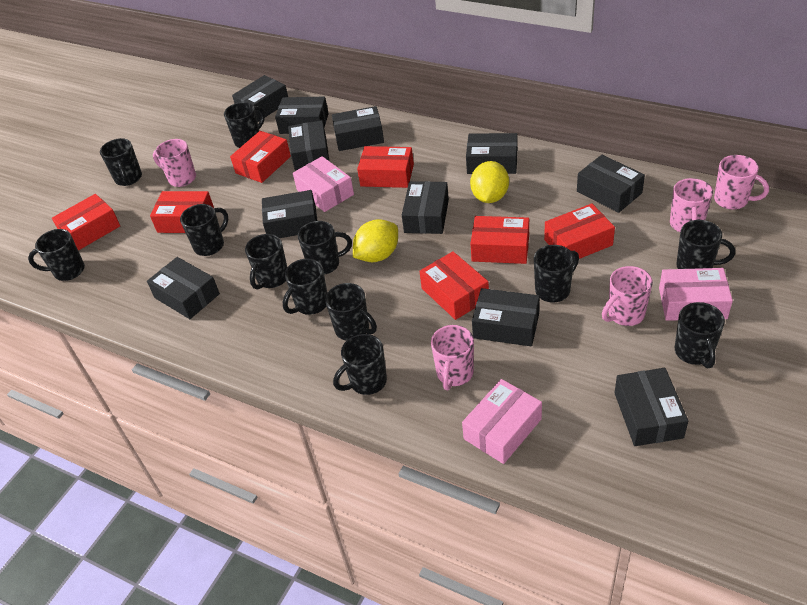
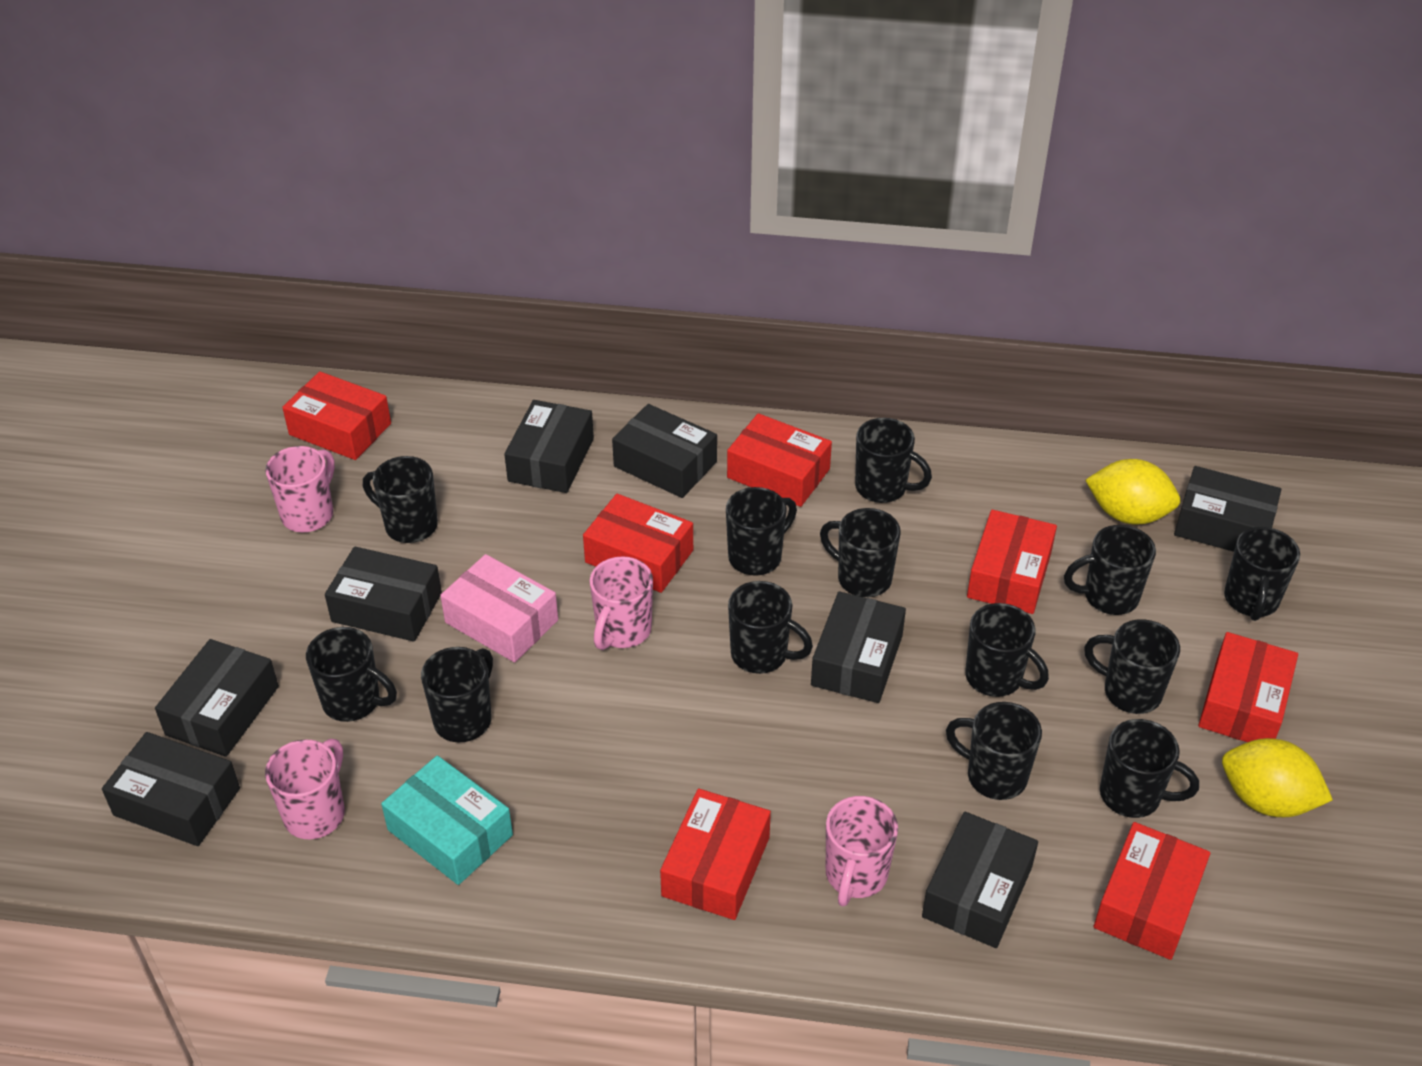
black box: [147,257,220,319] [232,75,288,122] [262,190,317,238] [275,96,329,134] [288,120,329,170] [332,106,384,151] [402,181,449,234] [466,133,518,174] [472,288,540,346] [577,155,645,213] [615,368,688,446] = 11 -> [102,732,240,846] [155,639,279,757] [325,547,442,642] [504,400,594,493] [612,404,717,498] [811,591,906,703] [922,812,1038,948] [1174,466,1281,552] = 8
black mug: [28,229,85,281] [100,138,142,186] [180,204,228,256] [224,102,265,148] [245,234,287,290] [283,259,327,315] [298,221,352,275] [325,283,377,341] [333,334,387,395] [534,245,579,302] [675,302,725,368] [676,220,735,269] = 12 -> [306,627,397,722] [363,456,438,543] [421,647,493,743] [726,487,797,576] [728,581,813,674] [820,508,901,597] [855,418,932,503] [946,702,1042,800] [965,603,1049,697] [1064,525,1156,615] [1084,619,1180,714] [1100,719,1199,818] [1224,527,1300,621] = 13
pink box: [293,156,354,212] [462,379,542,464] [659,268,733,321] = 3 -> [440,554,558,663] = 1
pink mug: [153,139,196,187] [431,325,474,390] [602,266,653,326] [670,178,713,232] [714,155,769,210] = 5 -> [265,446,335,532] [265,739,345,839] [590,556,653,650] [826,796,898,906] = 4
turquoise box: none = 0 -> [381,755,513,885] = 1

